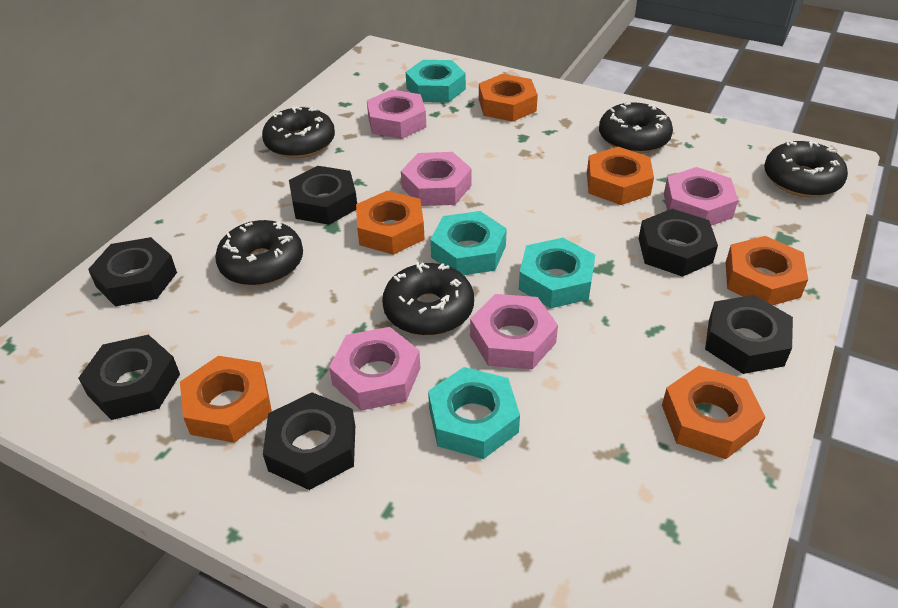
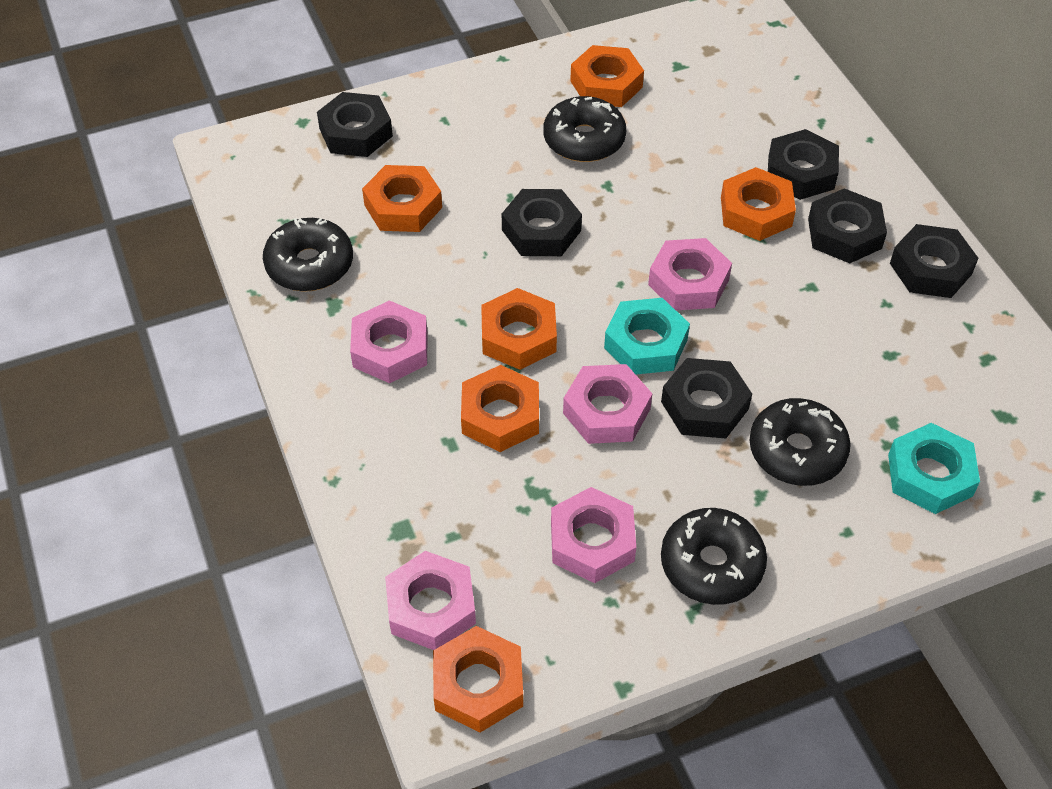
black donut: [215,220,303,286] [262,106,335,158] [382,262,474,336] [599,102,673,154] [764,140,848,198] = 5 -> [263,218,353,292] [543,96,626,162] [661,508,767,605] [750,398,851,486] = 4
turquoise nut: [406,60,466,102] [428,367,520,459] [430,211,507,275] [519,238,595,309] = 4 -> [604,298,690,374] [888,423,980,514] = 2

